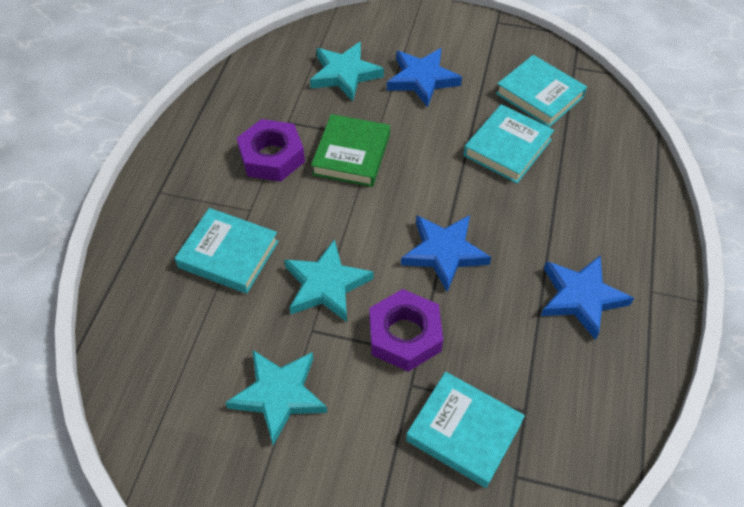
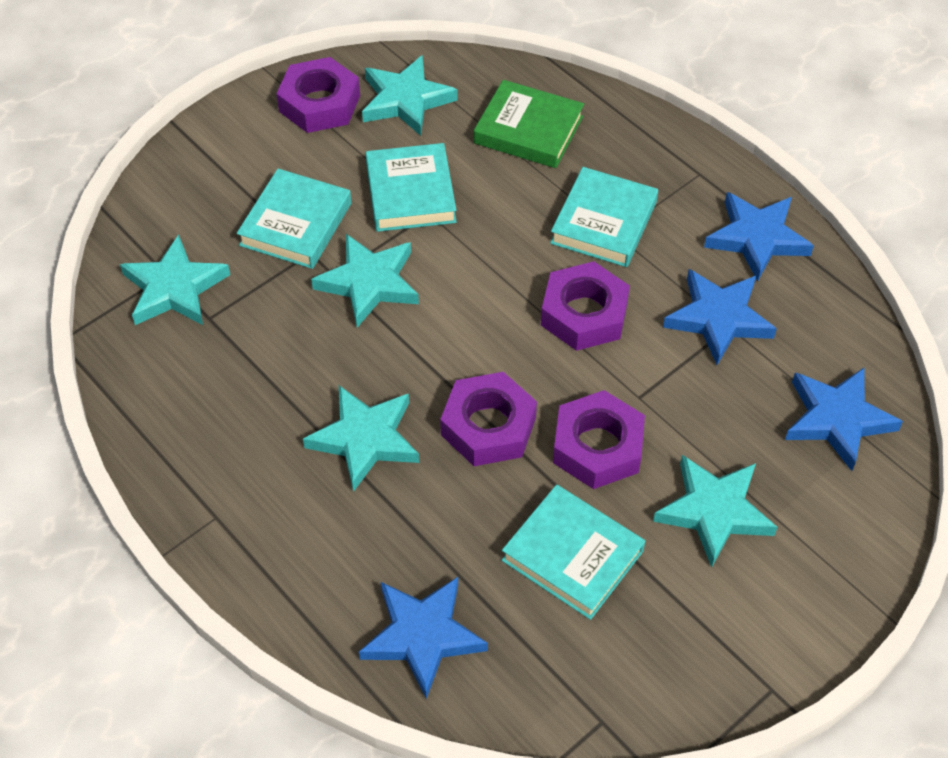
blue star: [387,48,462,108] [401,215,491,292] [541,255,634,340] = 3 -> [359,577,488,699] [663,269,777,365] [704,192,814,282] [785,368,903,471] = 4
purple nut: [237,119,305,182] [369,289,443,372] = 2 -> [276,57,360,133] [440,372,537,466] [541,261,630,351] [553,390,645,489] = 4
turquoise star: [225,350,327,445] [284,239,373,322] [310,42,384,101] = 3 -> [120,234,230,325] [303,385,419,492] [311,234,419,328] [362,55,458,136] [653,455,777,568] = 5

